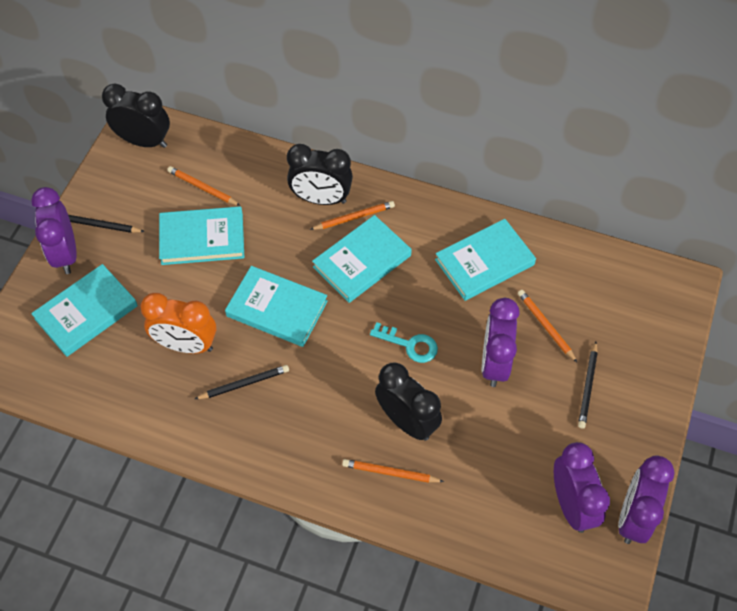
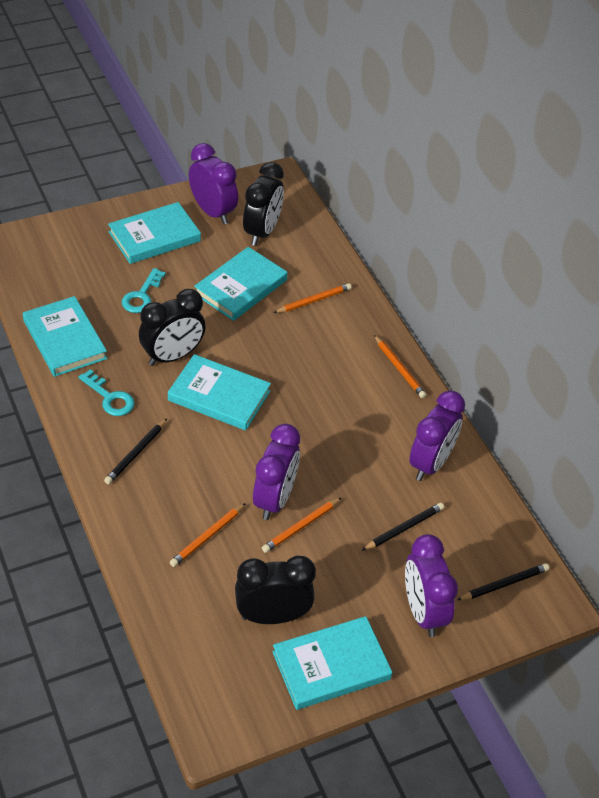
orange clock: [140,293,216,354] = 1 -> none = 0
turquoise key: [370,322,438,363] = 1 -> [78,369,134,416] [122,268,166,313] = 2

